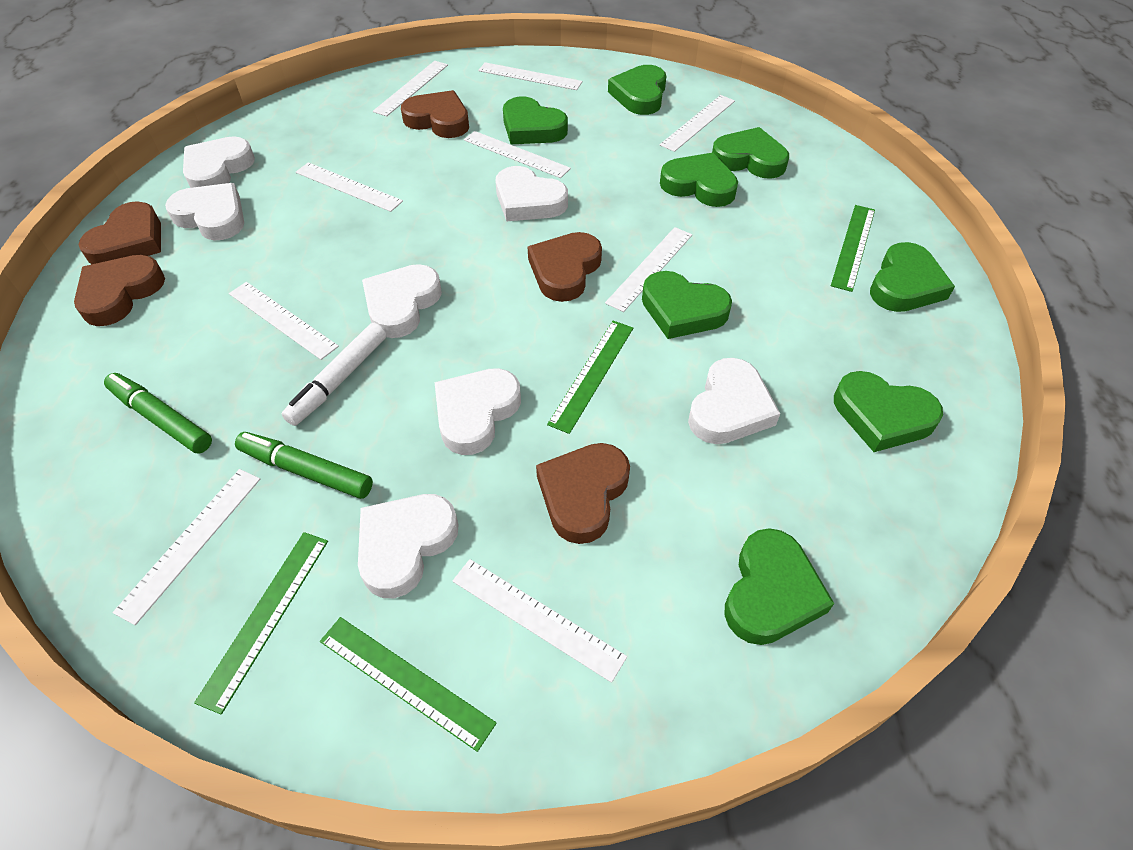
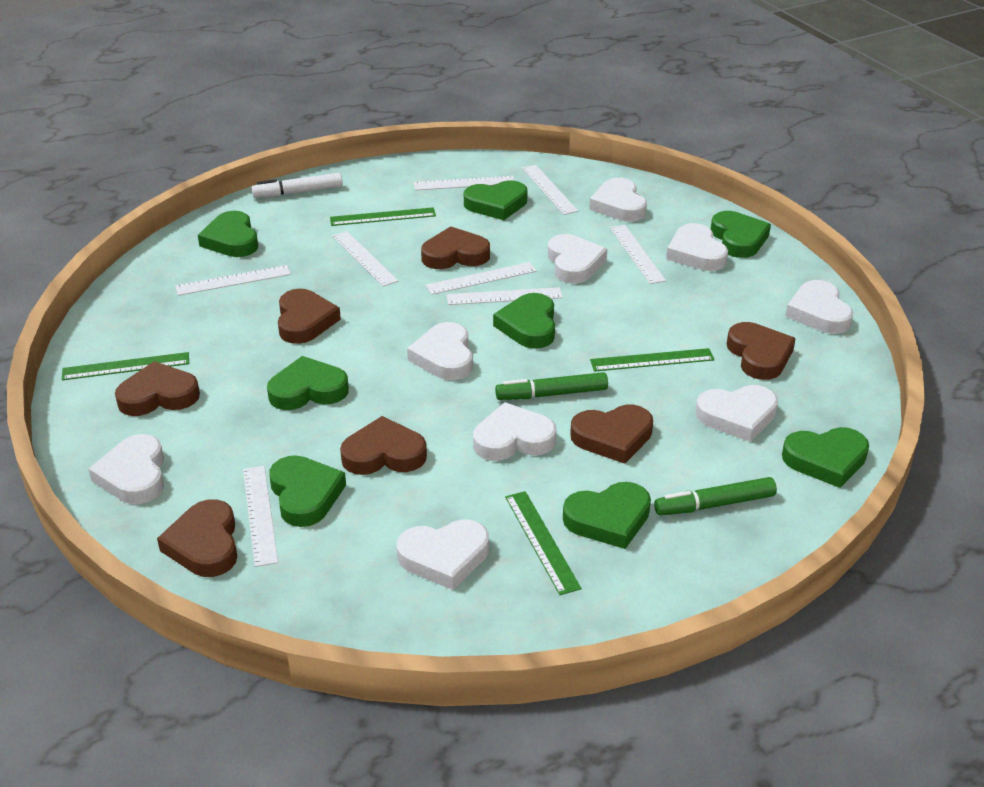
brown heart: [74,255,165,326] [79,201,161,264] [401,90,469,138] [528,232,602,302] [536,443,630,544] = 5 -> [115,361,200,416] [157,499,237,577] [278,289,341,344] [340,416,427,475] [421,226,490,269] [570,405,653,464] [727,322,796,380] = 7
white heart: [165,183,244,241] [183,137,255,188] [358,494,458,598] [362,264,442,338] [435,368,521,455] [495,166,568,222] [688,358,780,444] = 7 -> [88,434,164,504] [397,520,489,590] [407,322,473,380] [473,402,556,461] [548,234,607,283] [589,178,647,222] [666,223,728,271] [695,385,778,442] [785,280,853,334] = 9
white ruler: [113,469,260,625] [229,282,339,360] [296,162,403,212] [373,61,448,116] [453,559,627,683] [464,131,571,178] [478,62,582,90] [605,227,692,312] [660,95,735,152] = 9 -> [175,265,291,296] [243,466,278,567] [332,231,399,287] [414,176,515,190] [426,262,537,295] [447,287,563,305] [522,165,578,215] [610,225,666,284] = 8

